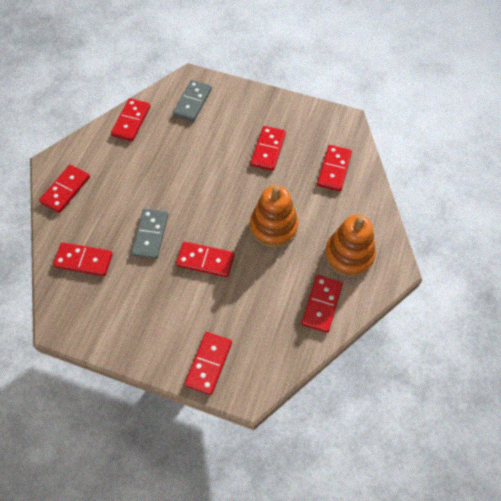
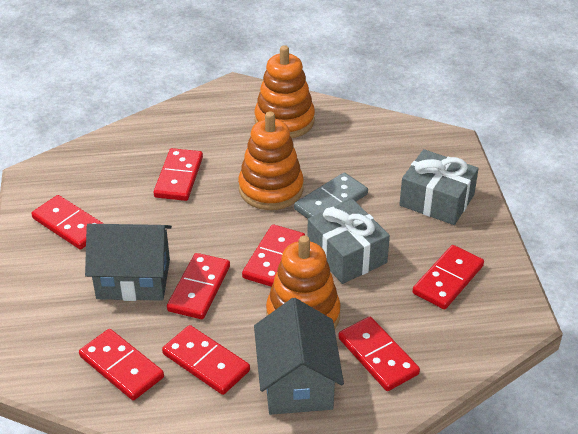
grey domino: [131,209,168,259] [173,80,212,122] = 2 -> [294,173,368,219] = 1
grey gift: none = 0 -> [307,199,390,284] [399,149,479,225] = 2
grey house: none = 0 -> [85,224,172,301] [254,298,344,415] = 2
orange stacking toy: [250,185,298,248] [325,215,376,277] = 2 -> [238,111,304,210] [255,45,315,138] [266,235,341,329] = 3

